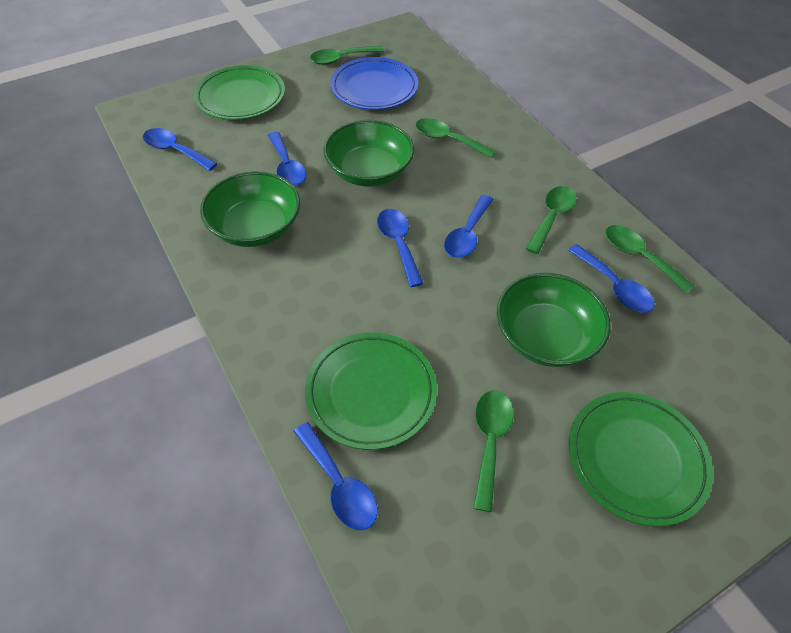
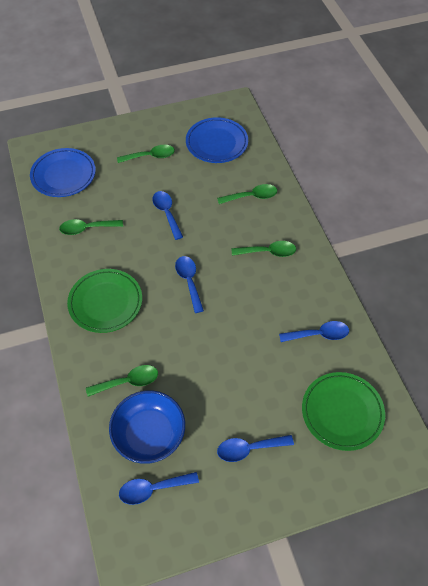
blue bowl: none = 0 -> [109,390,185,464] = 1
blue plate: [330,57,418,110] = 1 -> [30,148,96,197] [186,117,248,163] = 2
blue spoon: [143,128,217,171] [268,132,306,186] [294,422,378,530] [377,209,424,287] [444,195,494,258] [568,244,654,313] = 6 -> [119,472,199,505] [152,191,183,240] [175,256,204,313] [217,435,294,462] [279,321,349,342] = 5
green bowl: [200,171,300,247] [323,120,414,186] [497,273,611,367] = 3 -> none = 0
green plate: [194,65,285,120] [305,332,437,450] [568,392,713,527] = 3 -> [67,269,142,333] [302,372,385,451] = 2

